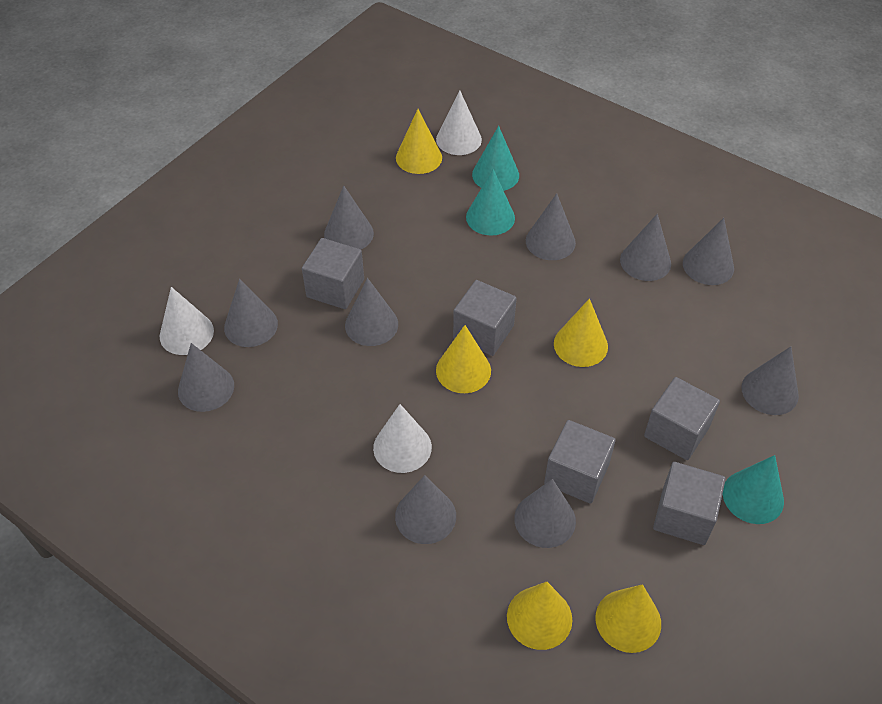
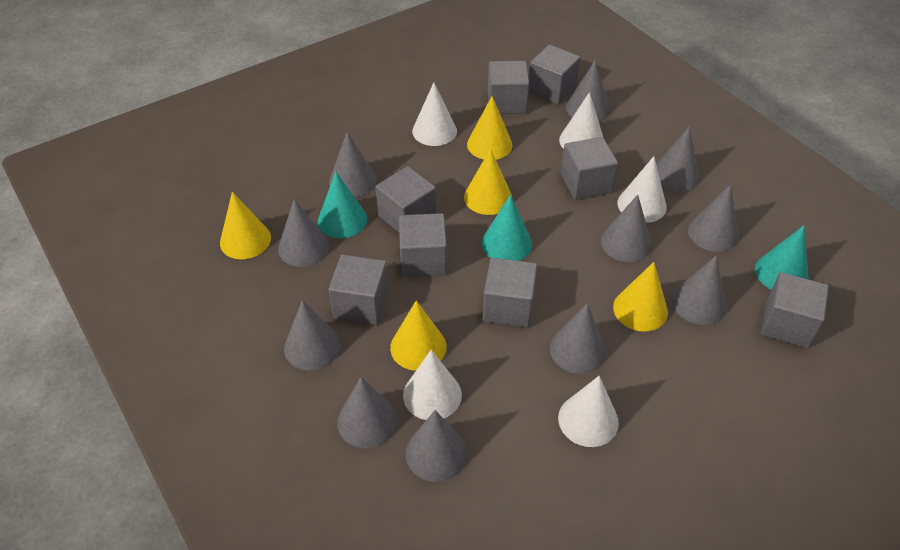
grey cone: [178,343,234,412] [224,279,278,347] [324,186,374,249] [345,278,398,346] [395,475,456,544] [514,479,576,548] [526,193,576,260] [620,214,671,281] [683,218,734,285] [741,347,799,415] = 10 -> [278,199,329,267] [284,300,341,370] [329,132,377,197] [337,377,398,448] [405,410,467,482] [550,303,606,374] [566,60,610,121] [601,194,652,262] [656,127,700,192] [672,255,727,325] [688,184,739,252] = 11
grey cube: [302,238,364,309] [453,280,517,356] [544,420,616,504] [644,377,720,460] [653,462,726,545] = 5 -> [328,255,389,325] [376,166,436,232] [399,213,447,277] [483,258,537,327] [488,61,529,114] [529,45,581,104] [561,137,618,200] [761,272,829,348] = 8
white cone: [159,287,214,355] [373,404,432,473] [436,91,482,155] = 3 -> [403,350,462,420] [412,82,457,146] [558,376,619,447] [559,92,603,149] [617,156,667,223] = 5

